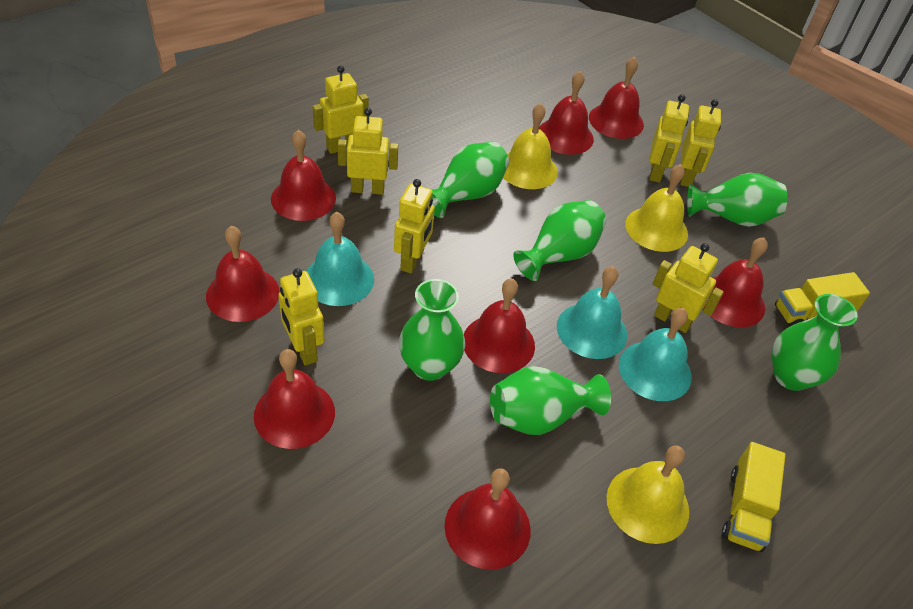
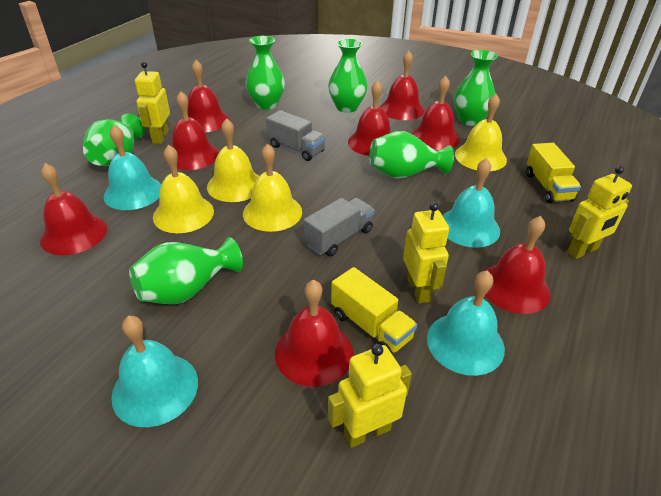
grey truck: none = 0 -> [266,110,326,161] [304,198,374,256] = 2
turquoise bell: [307,212,374,306] [557,266,627,359] [619,308,692,401] = 3 -> [104,125,162,210] [111,316,198,427] [427,270,505,376] [442,158,500,248] = 4
yellow bell: [503,103,558,189] [607,446,689,544] [625,164,688,252] = 3 -> [153,145,214,233] [207,118,259,202] [243,143,302,232] [455,94,507,171] = 4
yellow robot: [278,268,325,366] [312,65,369,154] [338,108,398,195] [394,179,435,274] [649,94,689,183] [653,243,724,333] [680,99,721,187] = 7 -> [135,62,170,144] [328,344,412,448] [403,202,449,304] [567,166,632,259] = 4

